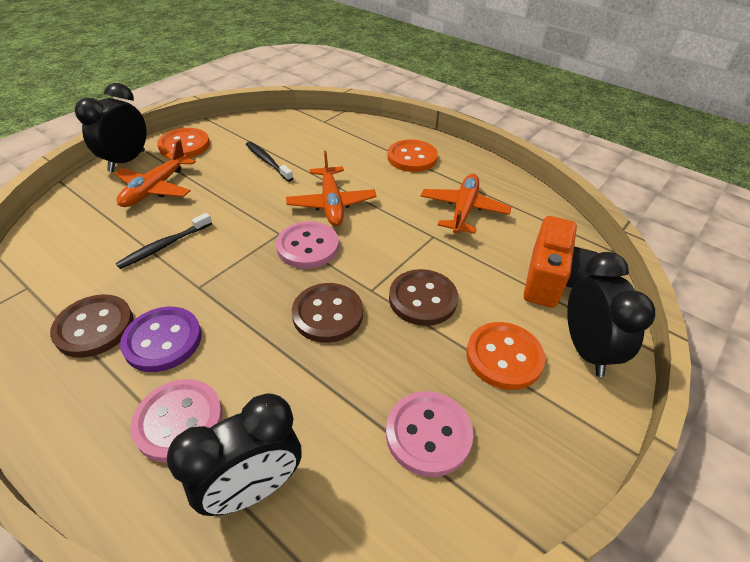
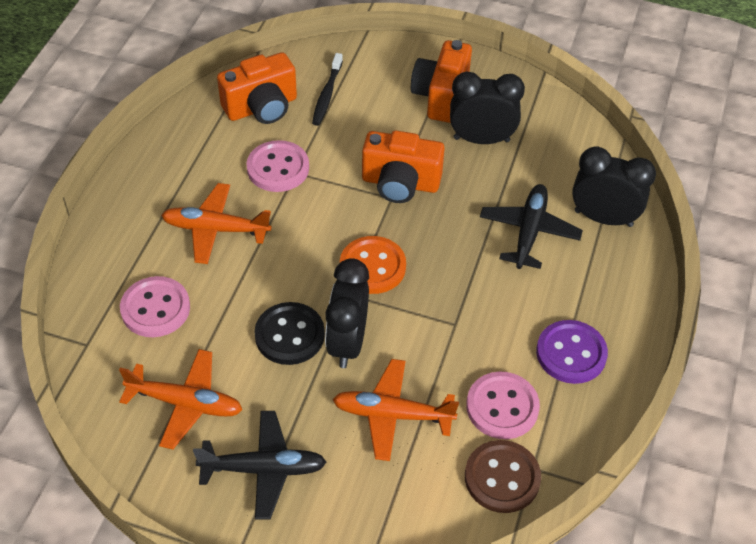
black button: none = 0 -> [254,302,325,365] = 1
black plane: none = 0 -> [193,411,326,520] [480,184,583,269] = 2
black toothbrush: [116,213,212,269] [246,141,293,181] = 2 -> [312,53,343,126] = 1
brown button: [50,294,133,358] [292,283,363,343] [389,269,458,326] = 3 -> [465,440,541,513] = 1
orange button: [157,128,210,158] [387,139,438,172] [466,322,545,390] = 3 -> [340,236,406,294] = 1
orange camera: [524,216,598,308] = 1 -> [217,52,297,124] [362,131,445,203] [411,40,472,123] = 3

